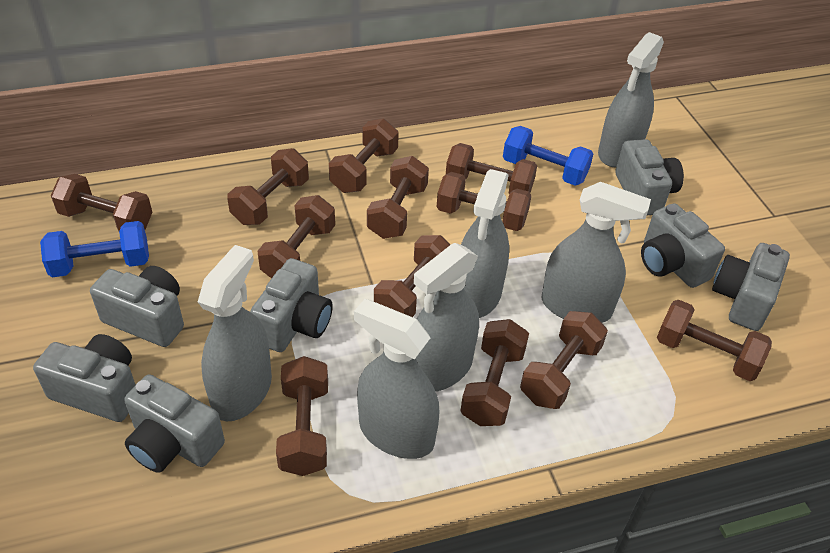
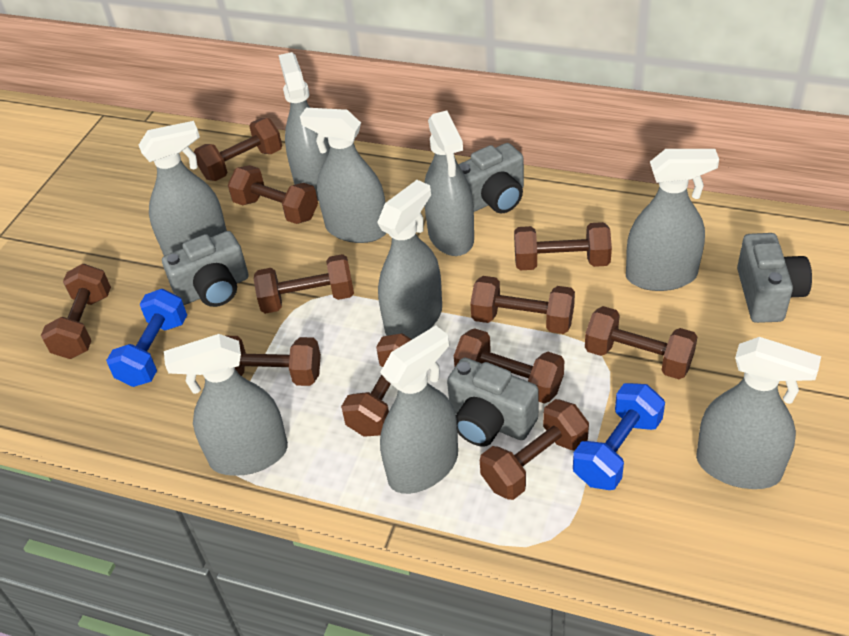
brown dumbbell: [51,174,152,231] [227,148,309,225] [257,195,335,278] [276,356,328,476] [329,118,399,193] [367,156,429,239] [374,235,450,317] [437,172,532,231] [446,143,537,194] [460,319,529,426] [520,311,608,409] [657,300,772,381] = 12 -> [41,264,111,359] [194,118,282,181] [227,336,321,386] [228,165,318,224] [254,254,354,314] [341,333,412,437] [454,328,564,404] [470,276,575,334] [480,399,589,500] [514,222,612,270] [585,306,697,379] = 11
grey camera: [33,334,136,422] [90,266,184,347] [124,374,225,473] [250,258,333,352] [615,139,684,215] [641,203,725,288] [712,243,790,331] = 7 -> [162,231,249,307] [447,357,538,447] [458,143,524,213] [737,233,812,323] = 4
grey spray bottle: [198,245,272,421] [354,299,439,459] [414,243,479,392] [461,169,509,318] [542,182,651,323] [598,32,664,167] = 6 -> [139,121,227,256] [164,334,288,476] [279,52,330,201] [300,108,386,243] [377,180,442,339] [380,326,458,494] [424,110,474,256] [626,149,719,291] [696,337,821,489] = 9

